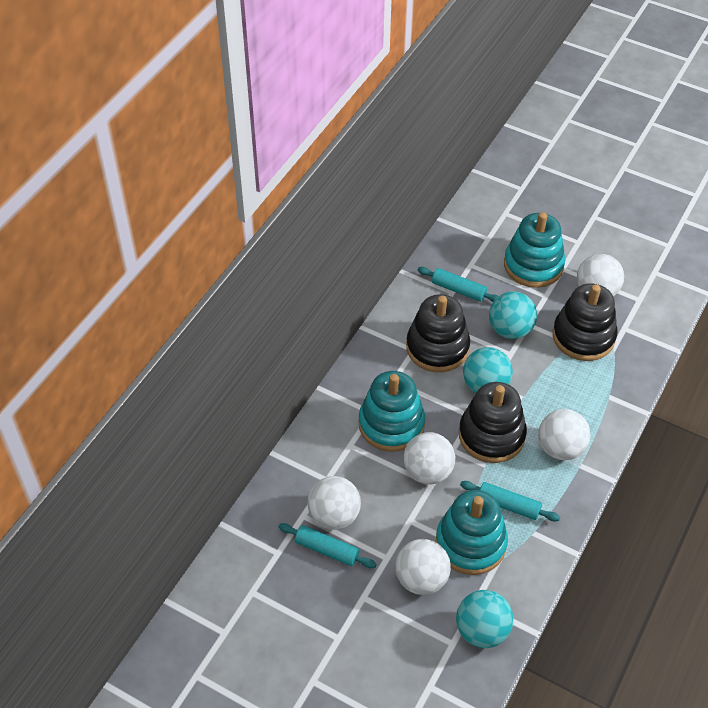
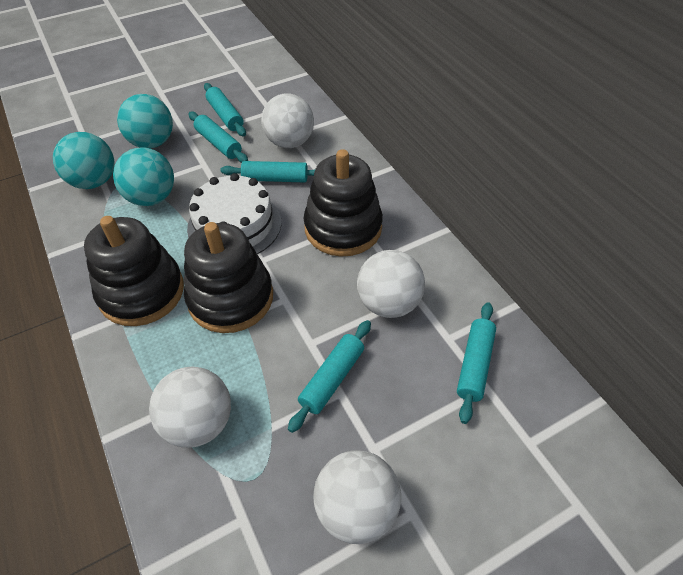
turquoise rolling pin: [279,523,376,568] [418,267,498,302] [460,481,560,521] = 3 -> [188,112,248,163] [204,83,246,137] [220,161,315,183] [288,320,371,433] [457,302,496,424] = 5
turquoise stacking toy: [359,371,425,452] [436,490,508,575] [504,212,565,288] = 3 -> none = 0
white ball: [307,476,361,530] [395,539,451,595] [403,432,455,484] [538,409,590,460] [577,254,624,296] = 5 -> [149,367,231,448] [261,93,314,148] [313,450,401,544] [357,250,425,318] = 4
white cake: none = 0 -> [187,173,281,254] = 1

